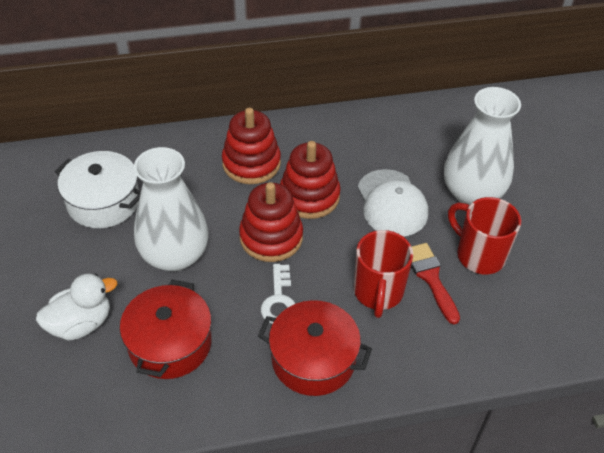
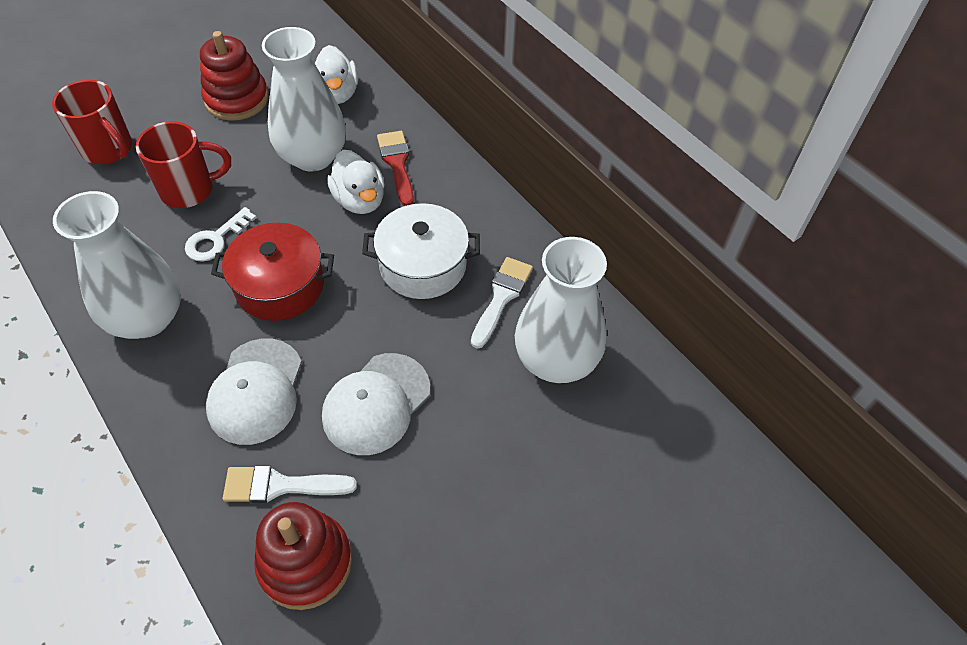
red pot: [120,280,212,379] [258,300,372,396] = 2 -> [211,223,334,321] = 1
red stacking toy: [222,108,281,184] [239,182,303,262] [280,141,340,219] = 3 -> [200,31,269,121] [254,502,352,610] = 2
white brush: none = 0 -> [223,465,357,503] [471,257,533,349] = 2
white cap: [358,169,428,237] = 1 -> [206,338,302,445] [322,353,430,455] = 2
white duck: [36,273,117,341] = 1 -> [315,45,358,104] [327,150,384,214] = 2
white vase: [134,147,209,272] [444,87,521,205] = 2 -> [53,191,181,339] [262,27,346,171] [515,237,607,383] = 3

